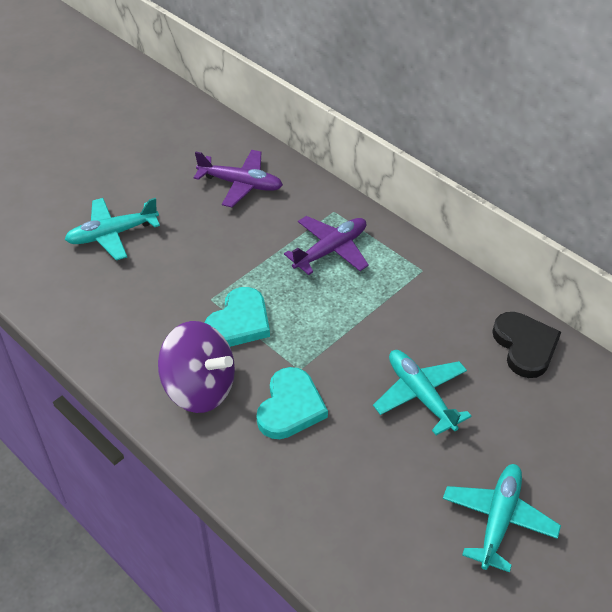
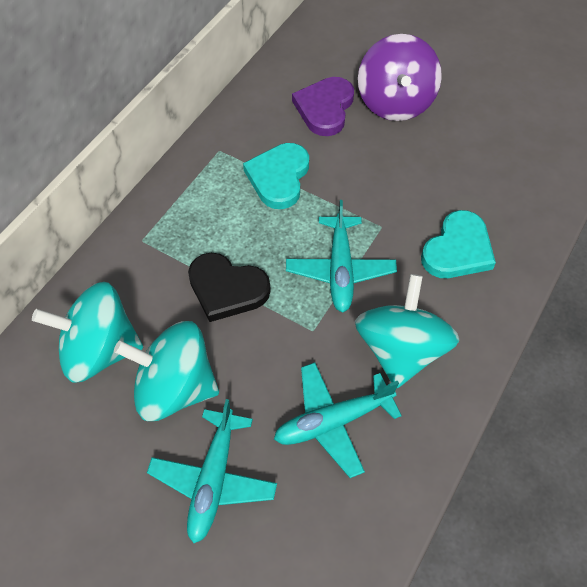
purple heart: none = 0 -> [292,77,354,136] = 1
purple plane: [194,150,283,207] [284,216,369,275] = 2 -> none = 0
turquoise spinning top: none = 0 -> [32,282,143,382] [114,321,219,421] [355,274,459,388] = 3

